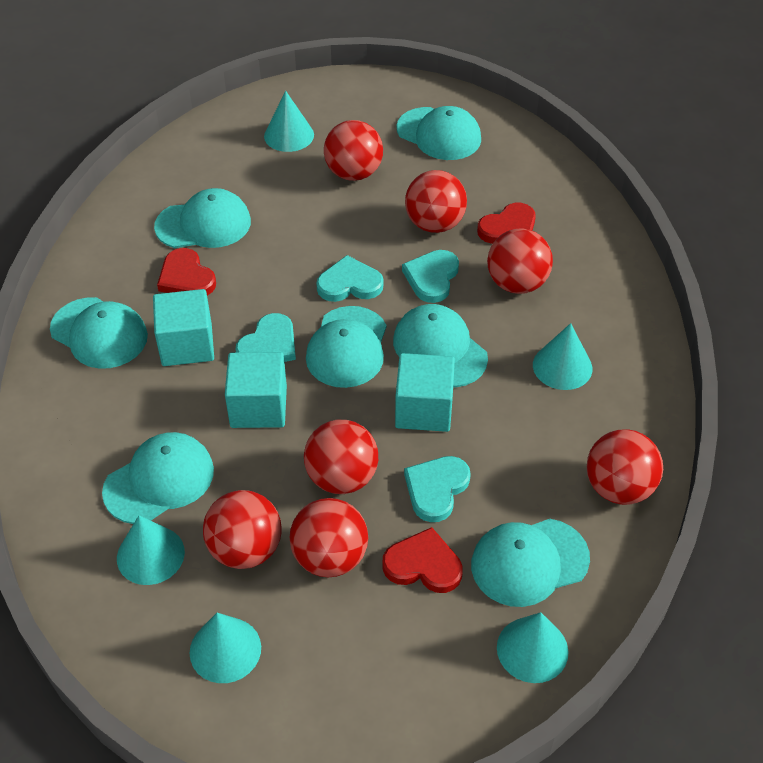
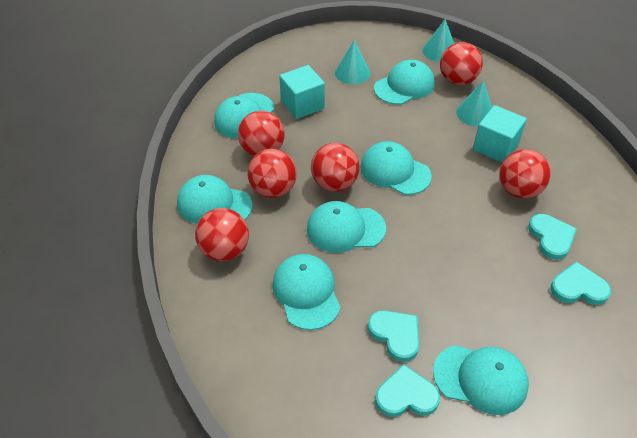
red ball: [203,490,282,569] [290,498,368,577] [304,420,378,494] [324,120,383,181] [405,170,467,233] [487,228,553,294] [587,429,663,505] = 7 -> [195,208,249,261] [238,110,285,156] [247,149,297,198] [311,143,360,192] [440,42,483,85] [499,149,551,199] = 6
red heart: [157,248,216,296] [382,527,463,593] [477,203,536,244] = 3 -> none = 0
turquoise cone: [117,515,185,585] [190,613,261,683] [264,91,314,152] [497,612,569,683] [533,323,592,390] = 5 -> [335,40,370,84] [422,19,454,62] [456,81,492,127] = 3
turquoise cube: [153,289,214,366] [225,352,287,428] [395,353,455,432] = 3 -> [279,65,325,119] [473,105,527,163] = 2

